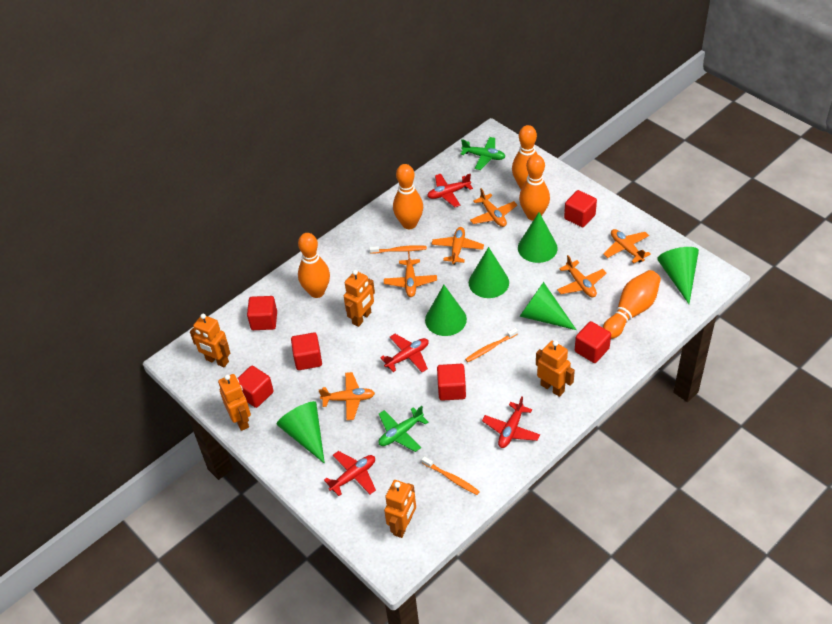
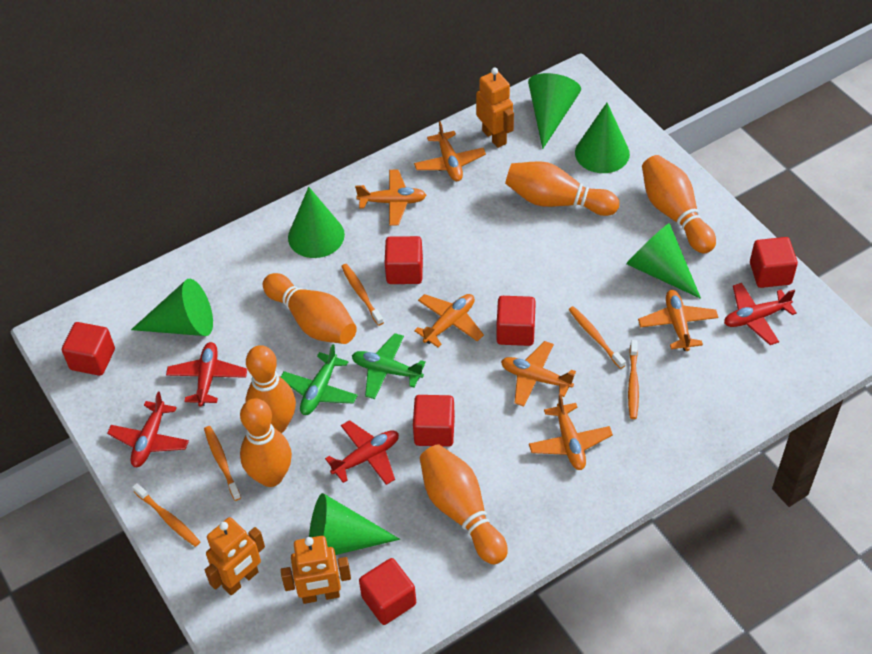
orange bowling pin: [298,233,330,298] [393,164,423,229] [512,125,538,189] [519,155,550,221] [603,270,661,339] = 5 -> [240,398,292,487] [246,345,296,433] [263,273,357,344] [420,444,508,564] [505,161,619,216] [642,155,716,253] = 6
orange robot: [190,314,230,367] [218,374,251,431] [344,270,375,327] [384,480,416,538] [536,340,575,397] = 5 -> [205,517,265,596] [281,536,351,604] [476,68,514,148] = 3
orange toothbrush: [369,245,427,254] [422,456,480,495] [465,328,518,362] = 3 -> [132,483,200,547] [204,426,241,501] [341,264,384,326] [569,306,626,369] [628,340,639,419] = 5

